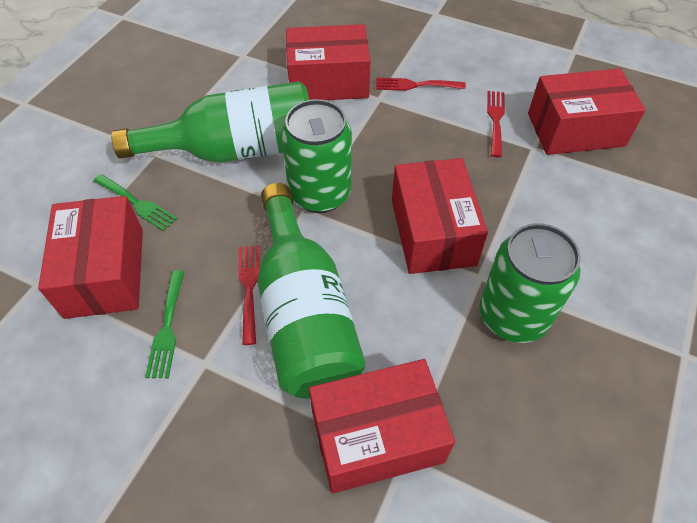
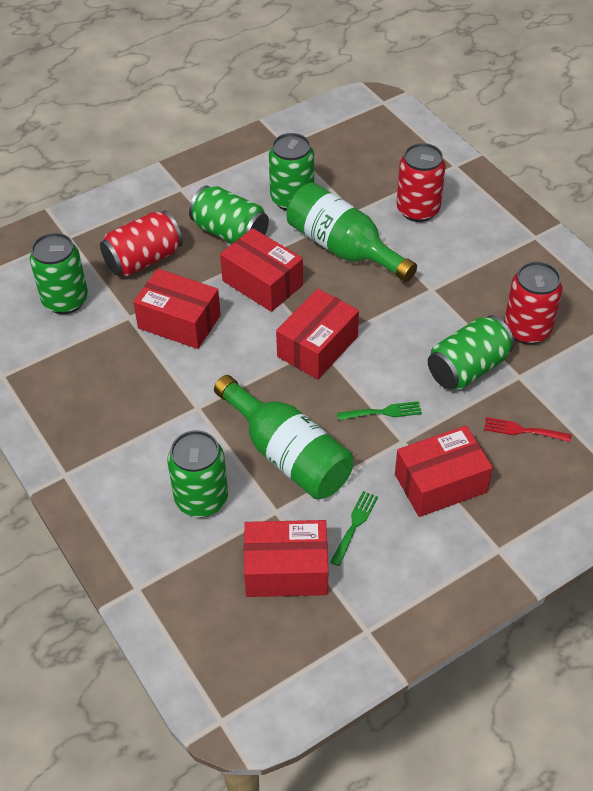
green can: [281,99,352,213] [479,223,581,343] = 2 -> [30,233,88,314] [167,430,228,517] [189,186,269,244] [269,133,314,211] [428,315,514,390] = 5
red can: none = 0 -> [100,211,183,276] [396,143,446,222] [504,261,563,344] = 3
red fork: [238,245,260,345] [376,78,466,91] [487,91,505,157] = 3 -> [484,417,571,442] = 1

